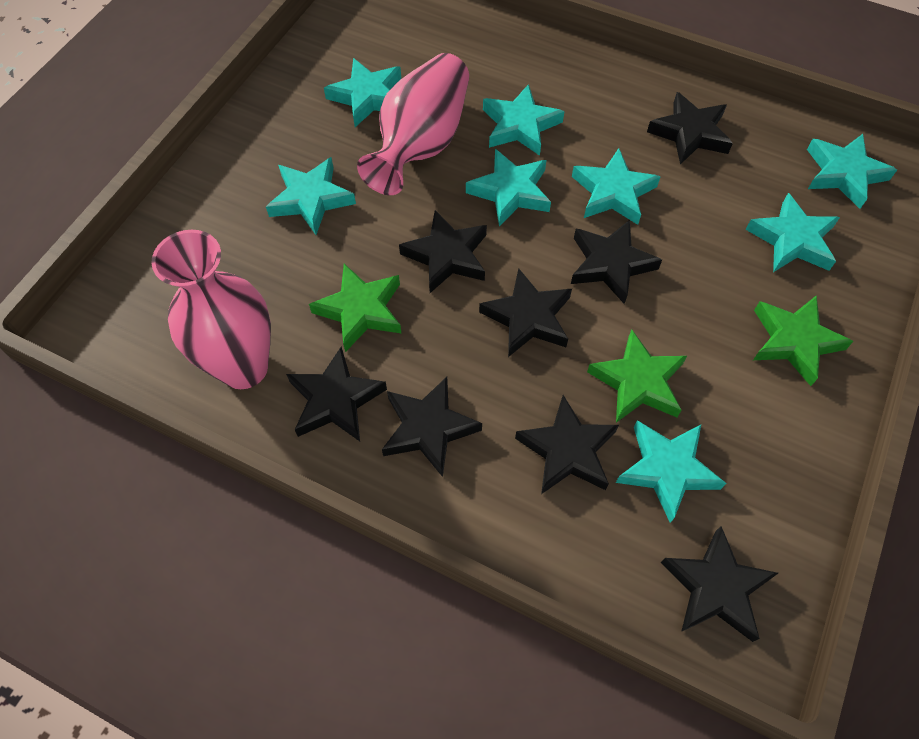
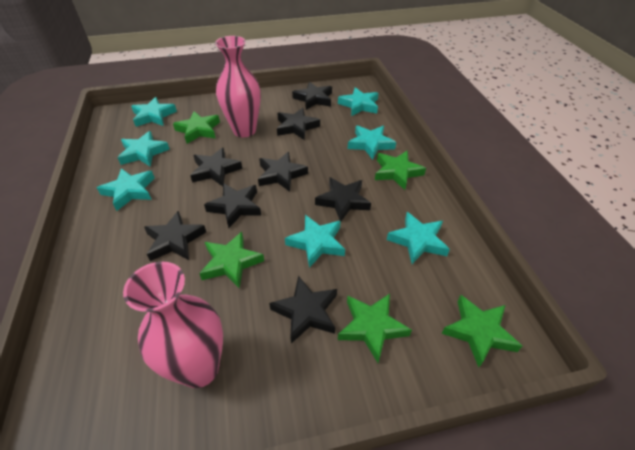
green star: [309,264,402,352] [587,329,687,423] [753,295,854,386] = 3 -> [173,111,220,144] [199,232,264,288] [338,294,412,363] [375,151,426,190] [442,295,522,367] = 5
turquoise star: [266,157,356,235] [324,58,401,127] [466,149,551,227] [483,84,565,156] [572,148,660,225] [616,420,726,523] [746,193,840,272] [807,134,897,209] = 8 -> [97,168,155,211] [118,131,170,167] [131,97,177,127] [285,215,345,268] [338,87,379,116] [348,125,396,160] [387,212,450,264] = 7

